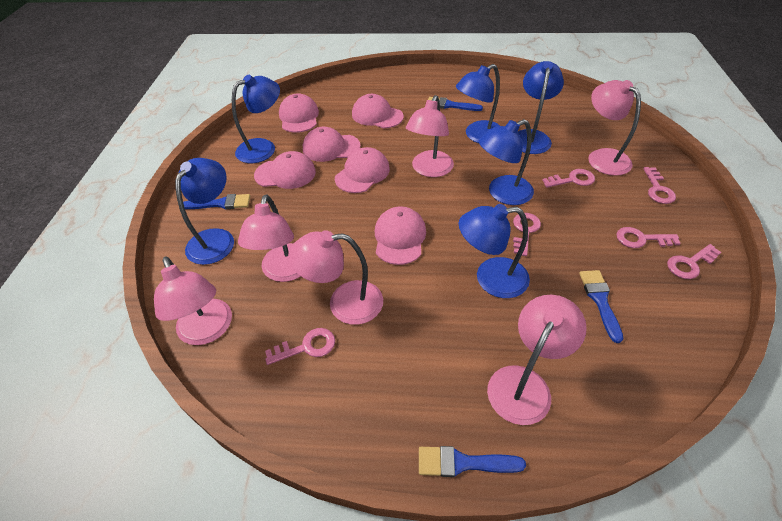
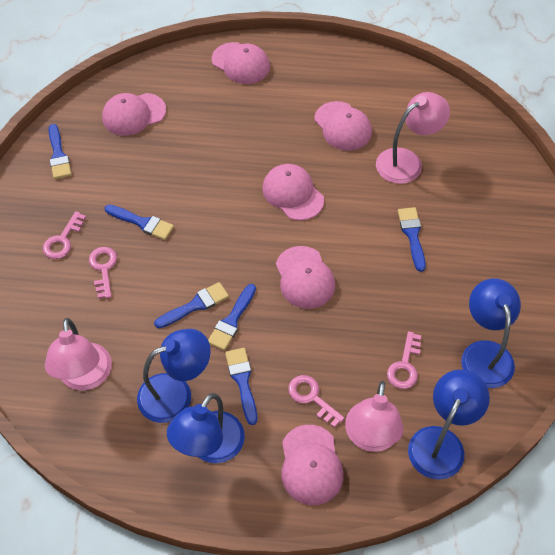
blue brush: [183,194,250,209] [419,446,526,477] [428,97,483,111] [579,270,623,343] = 4 -> [49,124,72,179] [105,205,174,240] [154,282,229,328] [208,284,256,351] [225,348,257,425] [398,207,426,272] = 6
blue lamp: [175,158,234,265] [232,75,280,163] [456,64,500,143] [459,204,530,298] [479,119,534,205] [517,61,564,154] = 6 -> [137,329,211,423] [167,393,245,463] [408,370,490,480] [461,279,521,388] = 4
pink key: [265,328,335,365] [513,213,541,256] [542,169,595,188] [616,227,681,248] [643,167,676,204] [667,244,721,279] = 6 -> [43,211,86,259] [89,247,117,299] [288,375,345,427] [387,331,421,389] = 4
pink lamp: [154,256,232,345] [238,194,301,282] [288,230,383,325] [406,95,454,177] [487,295,587,425] [588,80,641,176] = 6 -> [45,318,112,390] [345,381,404,452] [376,92,450,184] = 3

